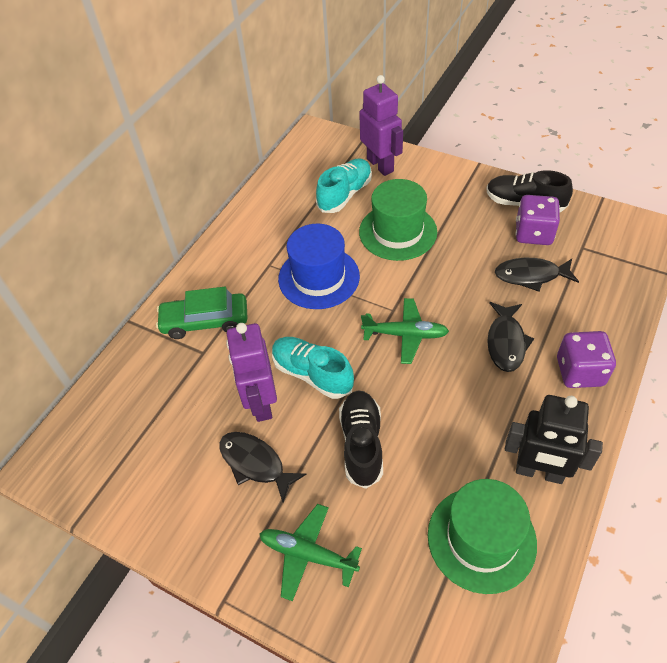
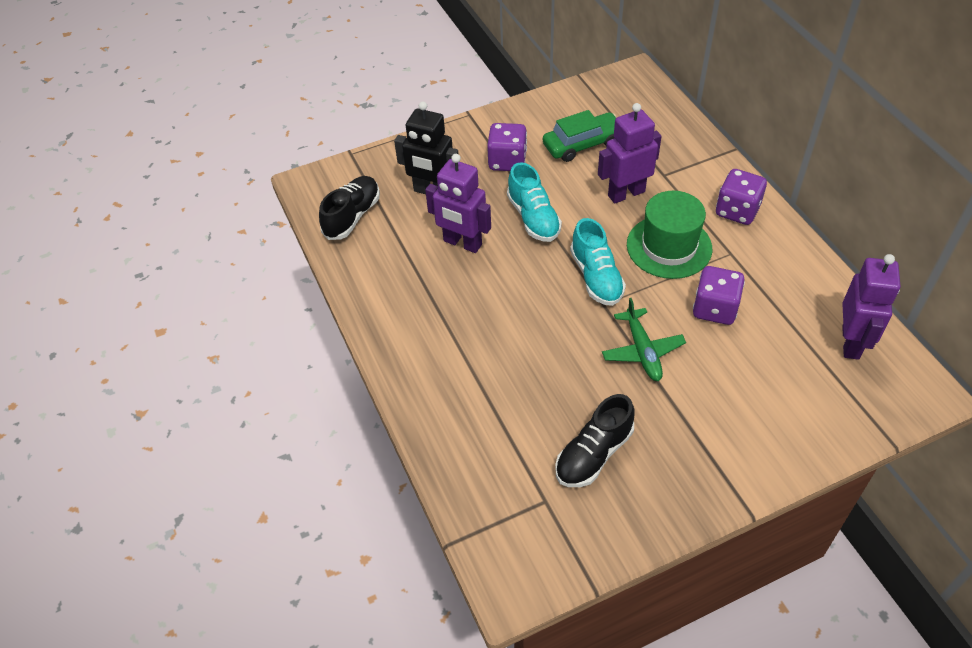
black fish: [219,432,307,502] [487,302,534,372] [495,258,579,292] = 3 -> none = 0
blue hat: [278,224,360,309] = 1 -> none = 0
green hat: [359,179,437,261] [428,479,537,594] = 2 -> [627,191,712,279] = 1
green plane: [259,504,362,601] [361,298,449,364] = 2 -> [602,298,686,381] = 1
purple dice: [515,195,560,245] [557,331,616,388] = 2 -> [487,123,527,171] [693,266,745,325] [716,169,767,225] = 3
purple robot: [226,323,277,422] [359,75,403,176] = 2 -> [425,154,491,253] [598,103,662,204] [842,254,900,360] = 3

